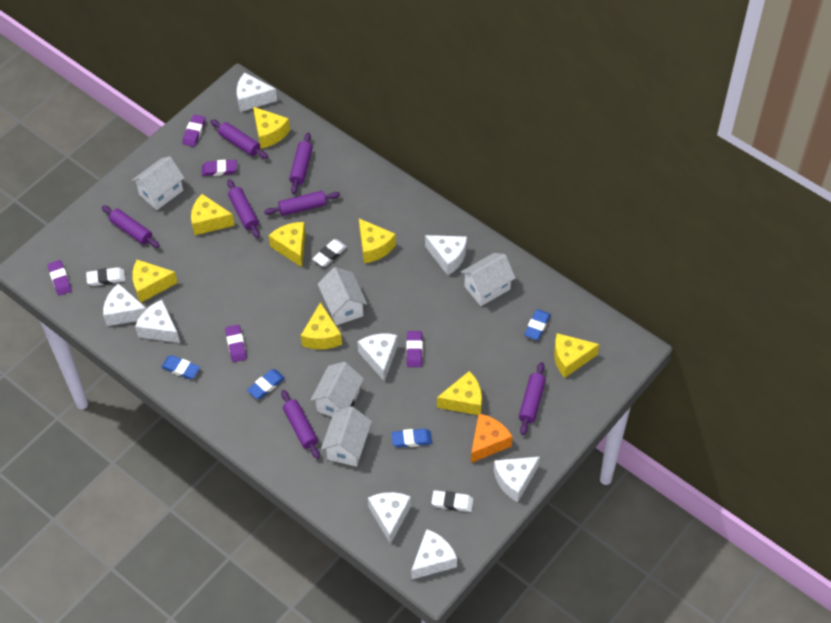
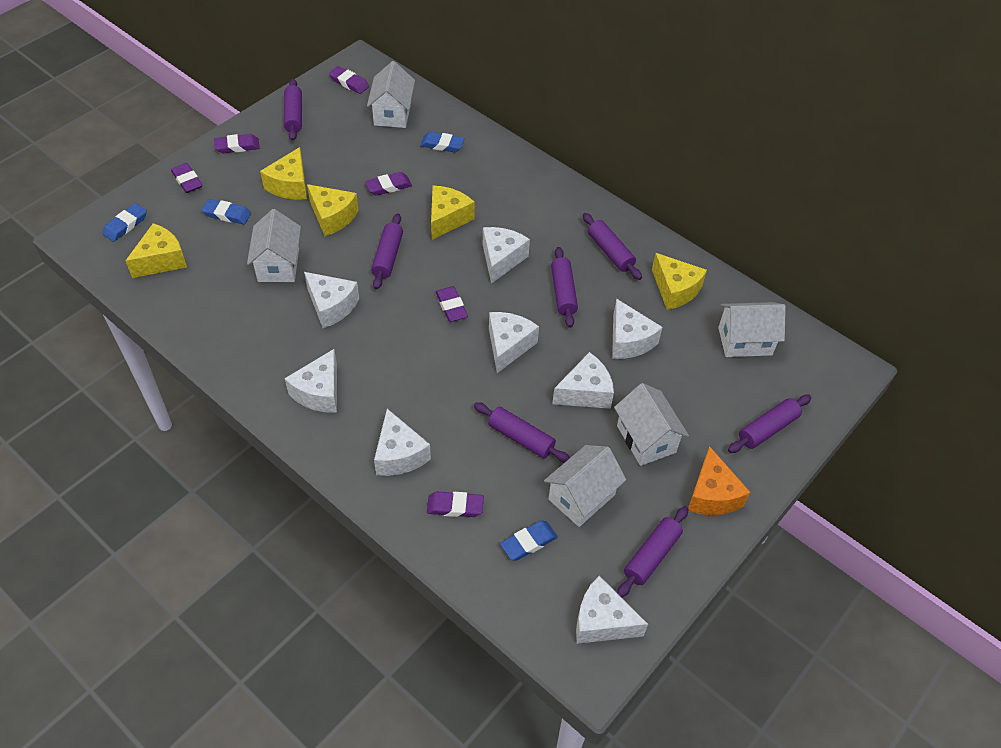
purple eraser: [47,260,72,296] [182,115,206,147] [202,160,237,176] [225,325,247,362] [406,331,423,367] = 5 -> [171,163,203,193] [214,134,260,153] [329,66,369,94] [365,172,412,196] [427,492,484,517] [436,286,468,322] = 6
white eraser: [86,267,125,286] [312,239,347,267] [431,490,474,512] = 3 -> none = 0
yellow cheese: [132,260,178,303] [191,194,235,236] [253,107,290,149] [269,222,306,267] [301,302,342,350] [359,219,396,263] [437,371,482,415] [554,333,599,378] = 8 -> [125,223,187,278] [260,147,307,200] [307,184,359,236] [431,186,475,240] [652,253,707,310] = 5

